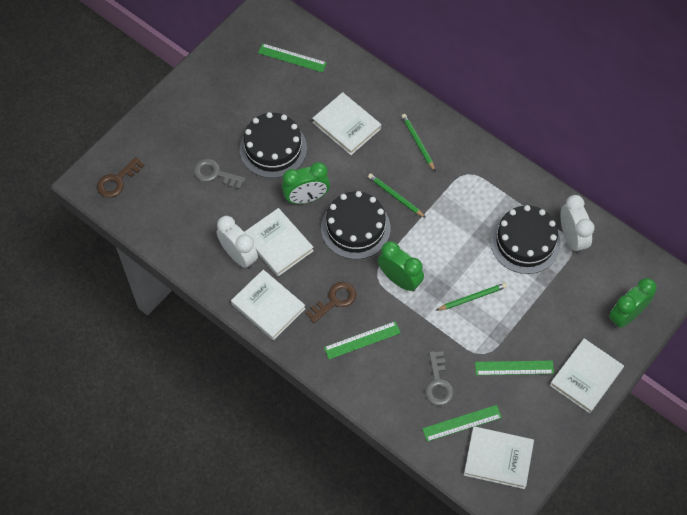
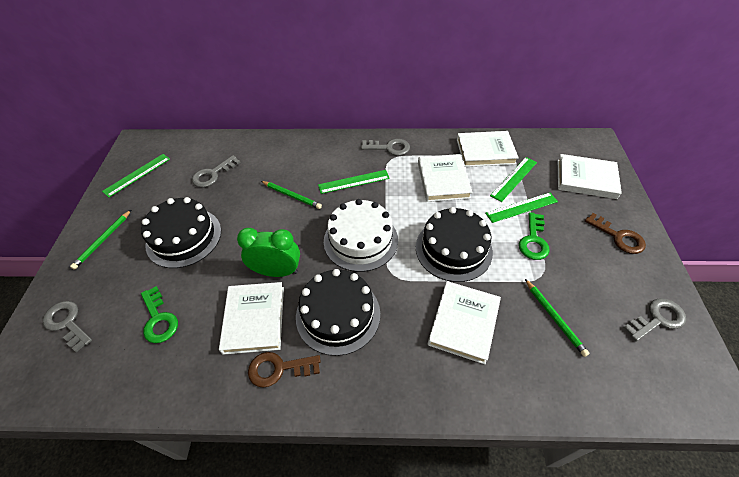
green clock: [282,162,330,204] [378,241,424,291] [609,278,656,328] = 3 -> [237,228,300,277] = 1
green key: none = 0 -> [141,286,178,343] [519,212,550,260] = 2
grey key: [194,159,246,189] [425,351,454,406] = 2 -> [42,301,92,352] [192,155,240,188] [361,139,410,156] [623,298,686,341] = 4
white cake: none = 0 -> [324,199,398,272] = 1
white clock: [216,216,258,269] [560,195,594,254] = 2 -> none = 0

